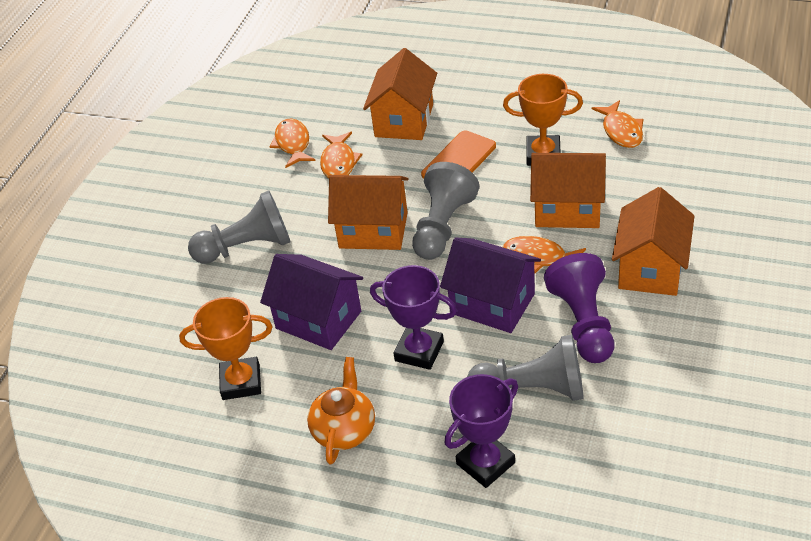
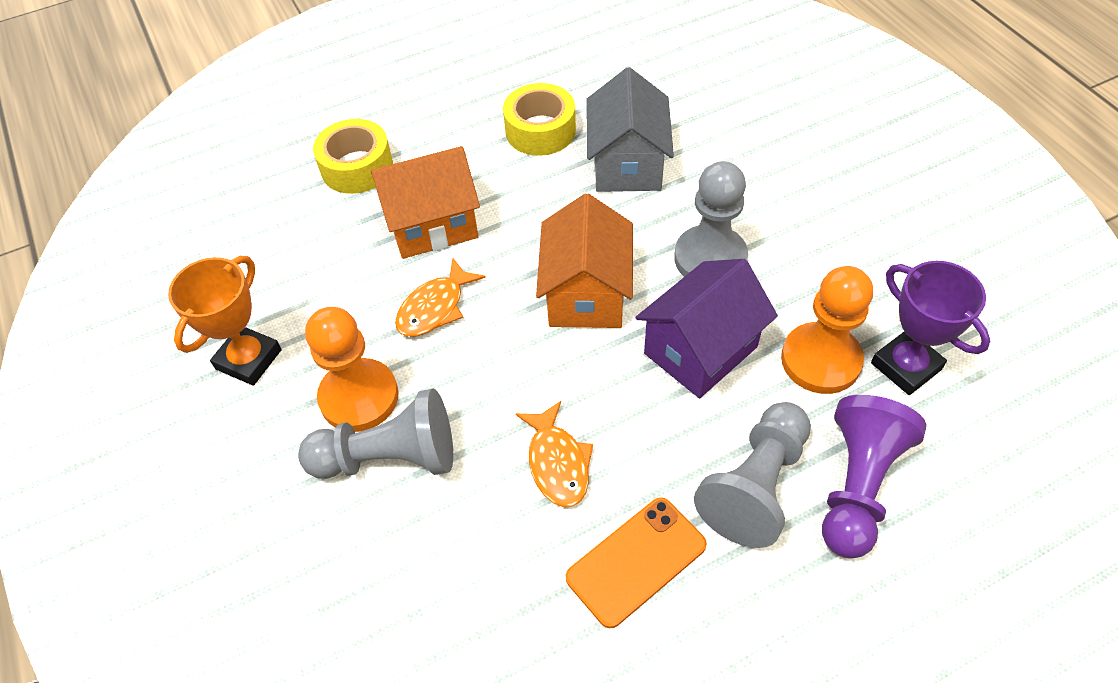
grey house: none = 0 -> [586,67,674,192] = 1
orange fish: [270,119,315,168] [320,132,363,178] [503,236,586,274] [591,100,644,148] = 4 -> [395,258,486,337] [515,401,593,507] = 2
orange house: [328,175,409,250] [363,48,437,140] [530,153,606,228] [612,187,695,296] = 4 -> [371,146,480,259] [536,193,633,328] = 2
orange pawn: none = 0 -> [305,307,399,432] [781,266,873,394] = 2
orange teapot: [307,357,375,464] = 1 -> none = 0
orange trophy: [179,297,273,400] [503,74,583,166] = 2 -> [168,256,282,386] = 1
purple house: [260,254,364,350] [440,238,541,333] = 2 -> [635,259,778,399] = 1
purple trophy: [370,265,457,370] [445,374,518,488] = 2 -> [871,261,990,395] = 1
yellow tape: none = 0 -> [313,119,393,194] [503,83,576,156] = 2

